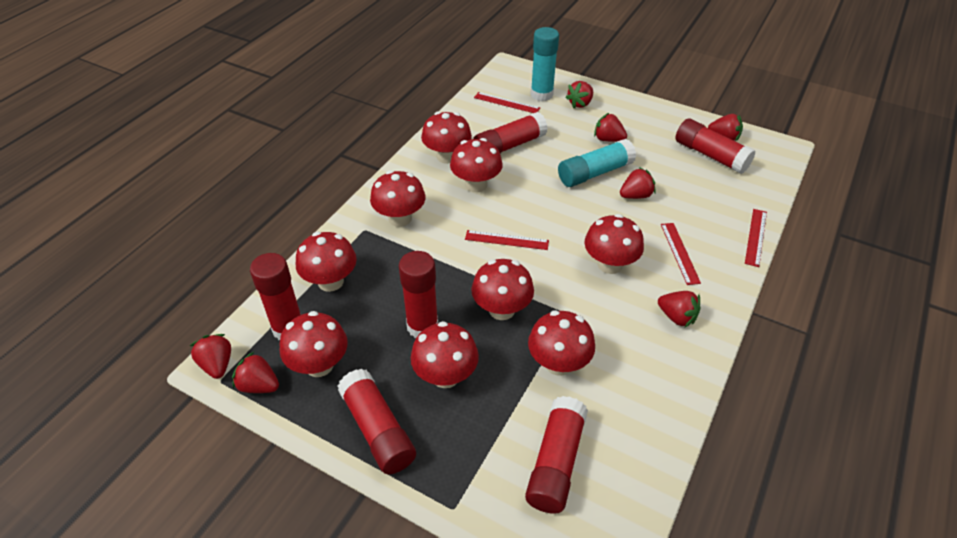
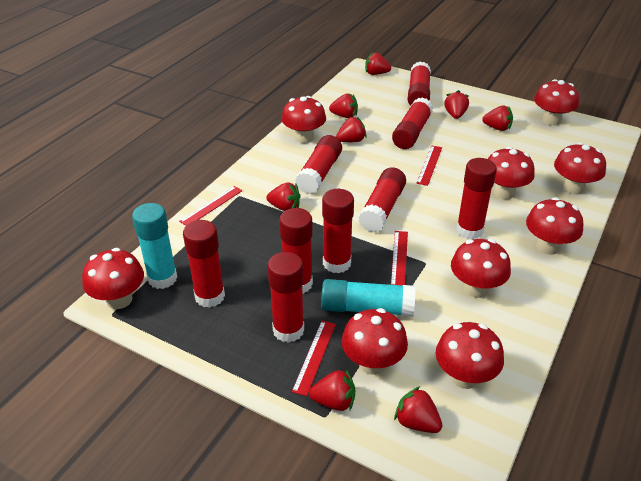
red glue stick: [250,253,301,340] [338,369,416,474] [399,251,438,338] [473,112,548,153] [525,396,588,514] [675,119,756,174] = 6 -> [183,220,225,308] [268,252,304,343] [279,208,313,294] [295,135,342,194] [322,189,354,274] [358,167,406,232] [392,97,433,149] [408,61,431,106] [456,158,497,239] = 9
red strawberry: [190,334,231,379] [232,352,279,393] [565,81,593,108] [594,113,627,142] [620,167,656,199] [658,291,700,327] [708,114,743,141] = 7 -> [266,182,301,211] [309,369,355,411] [329,94,358,118] [336,117,366,142] [365,53,391,75] [394,386,442,433] [445,90,469,119] [482,105,513,131] = 8

